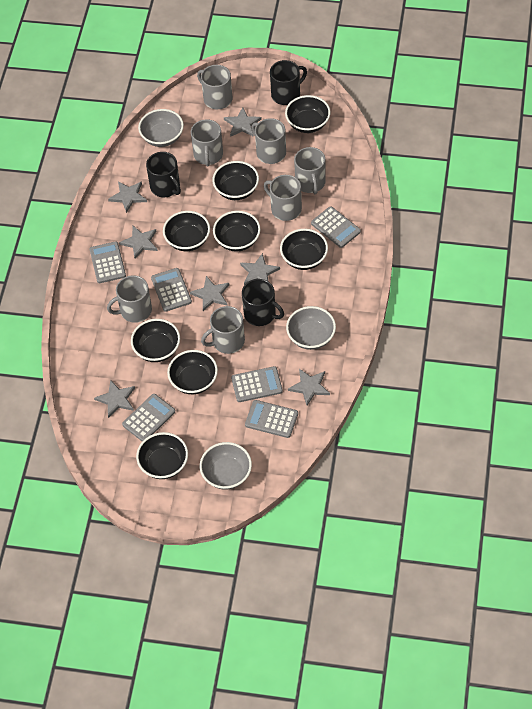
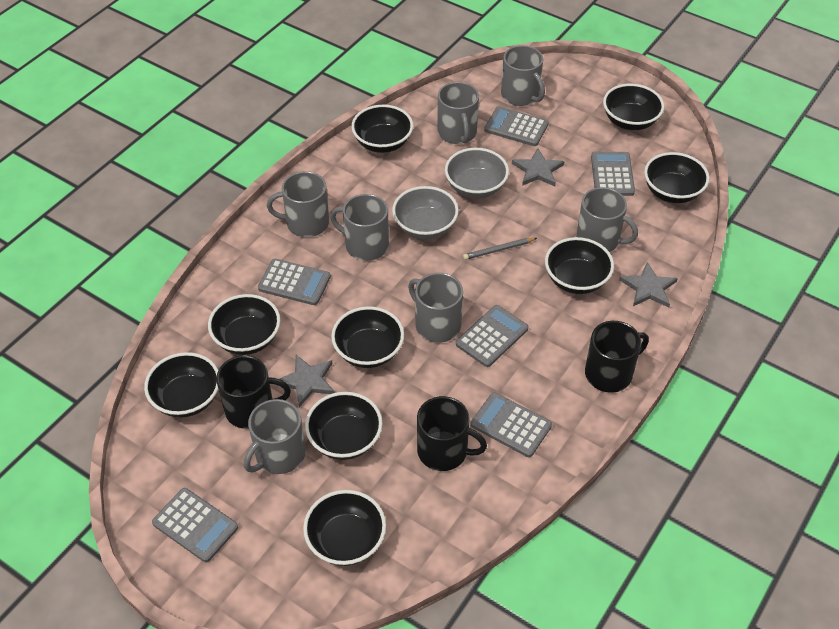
black bowl: [131,319,180,362] [136,432,188,479] [163,211,210,251] [167,350,218,394] [212,161,259,200] [213,211,261,252] [280,229,328,270] [285,95,331,133] = 8 -> [144,352,218,417] [208,294,280,355] [303,490,386,566] [305,392,383,460] [331,306,404,368] [351,105,413,153] [545,237,614,294] [603,84,664,130] [644,152,710,203] = 9
grey bowl: [138,109,184,147] [200,442,252,490] [286,306,336,350] = 3 -> [392,186,459,239] [445,148,509,198] = 2
grey pencil: none = 0 -> [463,238,537,260] = 1
grey star: [94,380,135,418] [108,181,147,213] [119,226,158,259] [190,276,229,311] [224,108,262,137] [240,253,280,285] [288,369,330,405] = 7 -> [279,355,335,407] [512,148,565,186] [619,262,678,308] = 3

